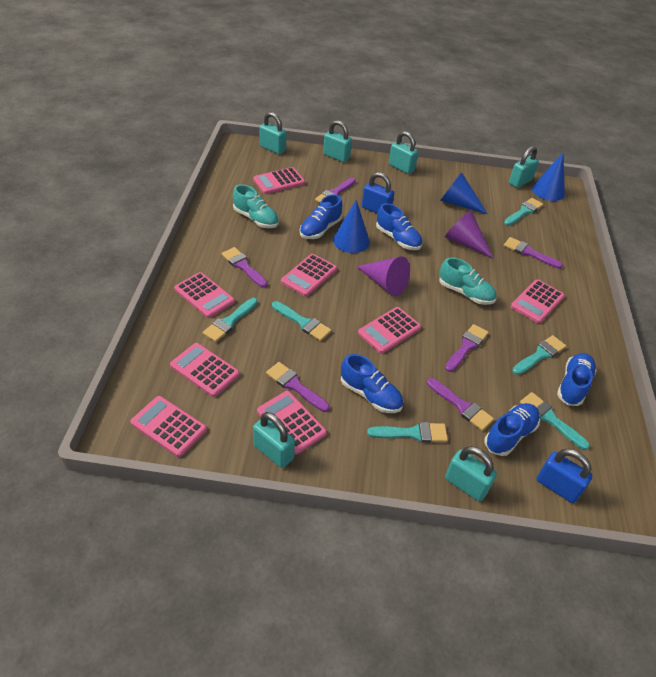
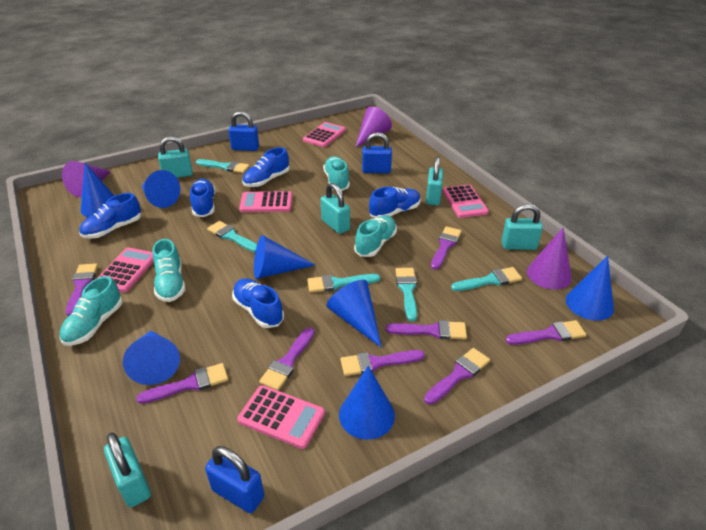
blue cone: [333,200,370,253] [440,172,487,214] [532,153,565,201] = 3 -> [81,163,114,217] [123,331,180,385] [142,170,180,208] [254,235,315,279] [327,280,382,348] [339,366,395,440] [566,256,614,321] = 7
blue padlock: [362,172,394,214] [537,449,592,503] = 2 -> [205,446,264,513] [228,111,259,151] [362,132,392,173] = 3
pink calculator: [130,396,207,457] [170,343,240,397] [174,272,235,318] [253,167,305,194] [257,391,327,455] [281,254,337,297] [358,307,421,354] [511,279,565,323] = 8 -> [98,247,154,293] [237,385,325,449] [239,191,292,212] [303,122,346,147] [443,185,489,218] = 5
purple brush: [222,247,268,288] [266,362,330,412] [315,178,356,203] [427,378,494,431] [445,324,489,372] [504,237,563,269] = 6 -> [66,263,98,316] [136,363,228,404] [259,327,314,390] [340,350,425,376] [386,320,467,339] [424,348,490,405] [431,226,462,270] [505,320,586,345] = 8
purple cone: [356,256,410,296] [445,210,494,259] = 2 -> [62,161,111,197] [355,106,392,148] [527,228,572,289] = 3
turquoise brush: [203,298,258,342] [272,301,332,341] [367,422,448,443] [504,198,543,226] [512,335,566,375] [520,392,590,450] = 6 -> [196,159,250,173] [207,221,257,252] [307,274,380,293] [395,268,417,321] [451,267,522,291] = 5
turquoise padlock: [253,412,295,468] [259,112,286,155] [323,120,352,162] [389,131,418,174] [445,446,497,501] [509,146,539,188] = 6 -> [104,432,151,508] [158,136,193,178] [321,183,350,234] [426,156,443,205] [501,204,543,250] = 5
turquoise shoe: [233,184,279,228] [439,257,497,305] = 2 -> [60,276,123,346] [153,239,185,302] [323,156,350,191] [354,215,397,257] = 4

